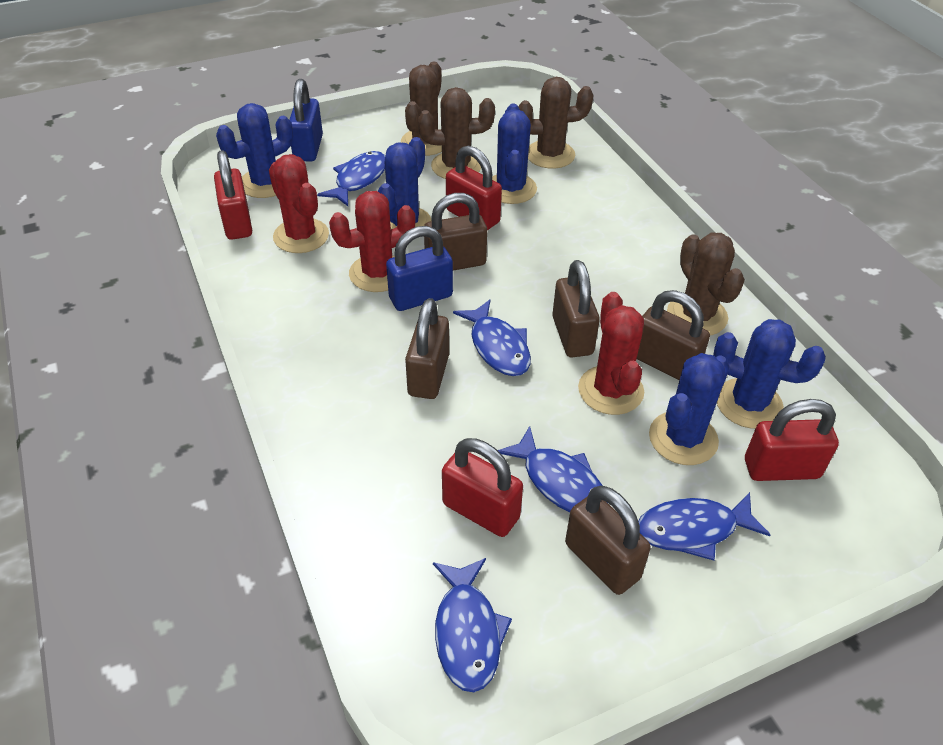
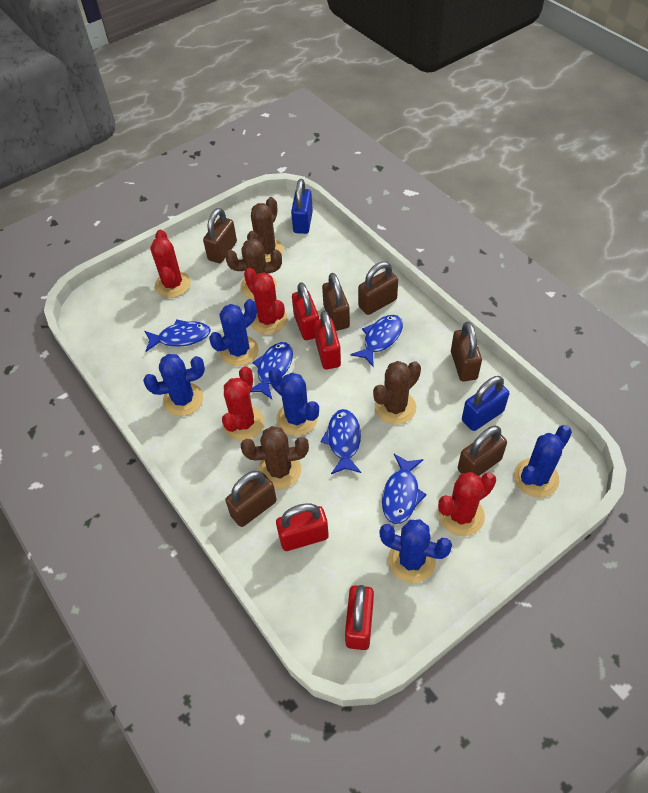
brown padlock: [405,298,449,399] [424,193,487,271] [552,260,600,357] [565,486,651,595] [637,290,710,380] = 5 -> [203,208,237,263] [225,471,277,527] [322,273,350,331] [358,262,398,315] [451,322,482,381] [458,426,507,476] = 6
red cactus: [269,154,329,253] [329,191,416,292] [578,292,644,415] = 3 -> [150,230,191,298] [222,366,265,441] [244,268,287,334] [438,472,496,536] = 4

